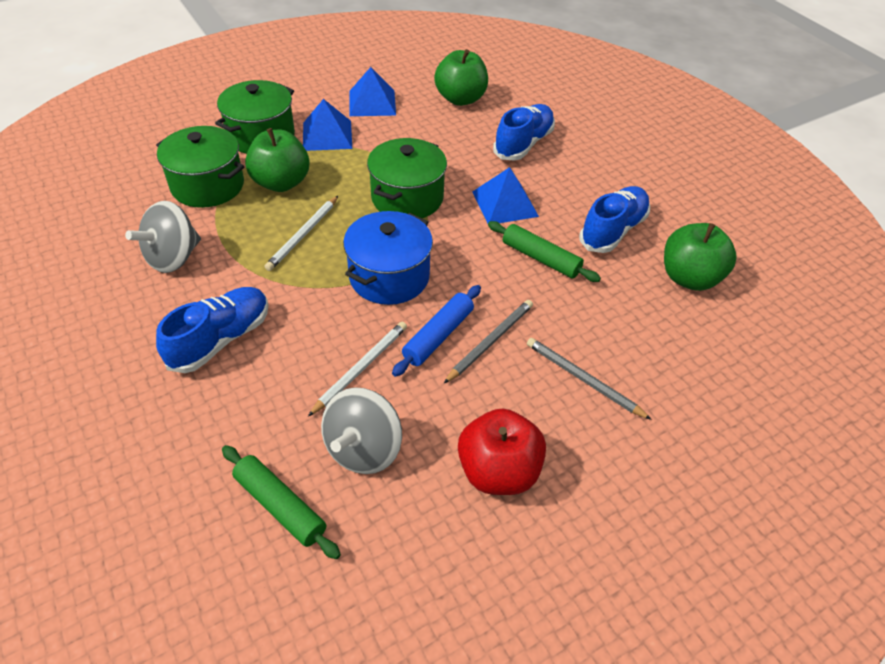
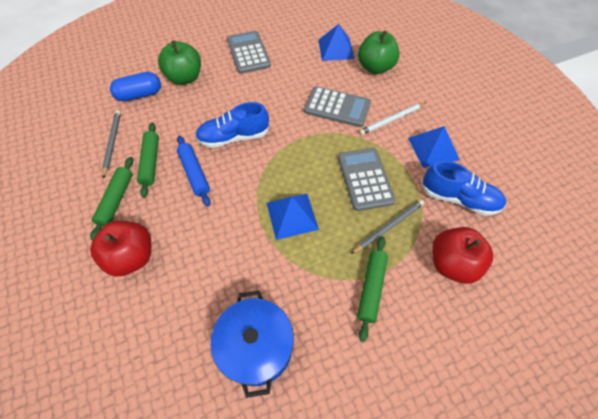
blue capsule: none = 0 -> [110,72,161,102] = 1
blue shoe: [156,287,268,373] [493,104,555,161] [579,186,650,253] = 3 -> [195,102,270,148] [421,161,506,216] = 2
green apple: [245,128,310,192] [434,49,488,106] [664,223,737,291] = 3 -> [158,41,201,85] [358,31,400,74] = 2
green pot: [156,126,244,208] [215,80,295,154] [367,138,447,218] = 3 -> none = 0
green rolling pin: [222,445,341,559] [488,221,601,282] = 2 -> [90,157,133,241] [137,123,159,198] [357,236,388,342] = 3
grey calculator: none = 0 -> [227,31,271,74] [304,86,371,127] [338,148,396,211] = 3
grey spinning top: [125,201,201,273] [321,387,402,474] = 2 -> none = 0
red apple: [458,408,546,495] = 1 -> [90,221,151,277] [432,227,493,284] = 2
white pencil: [265,196,338,271] [308,321,407,416] = 2 -> [359,102,427,135] = 1

